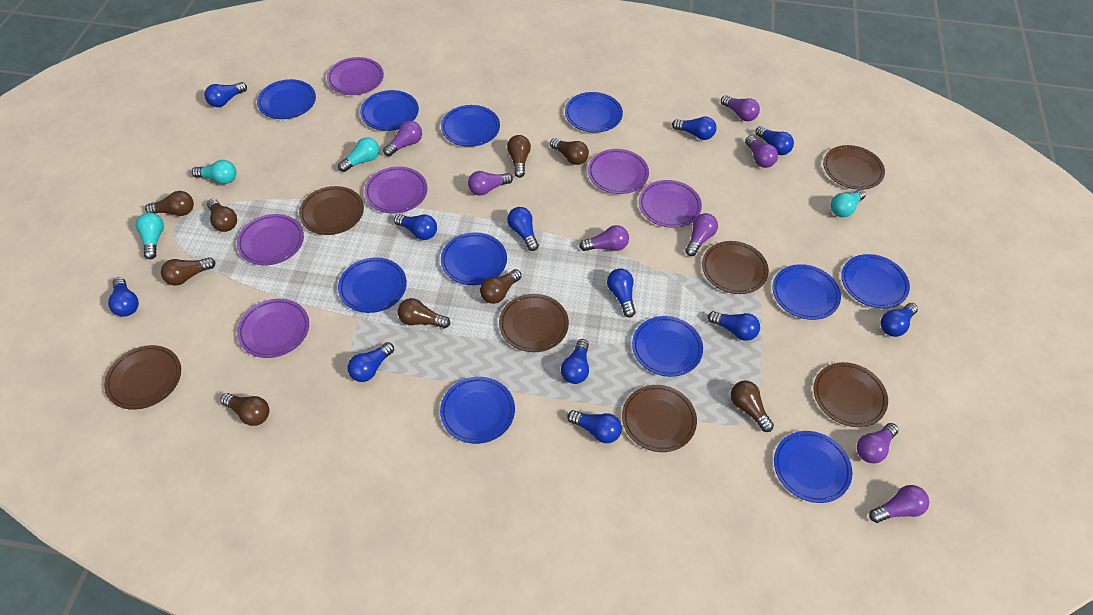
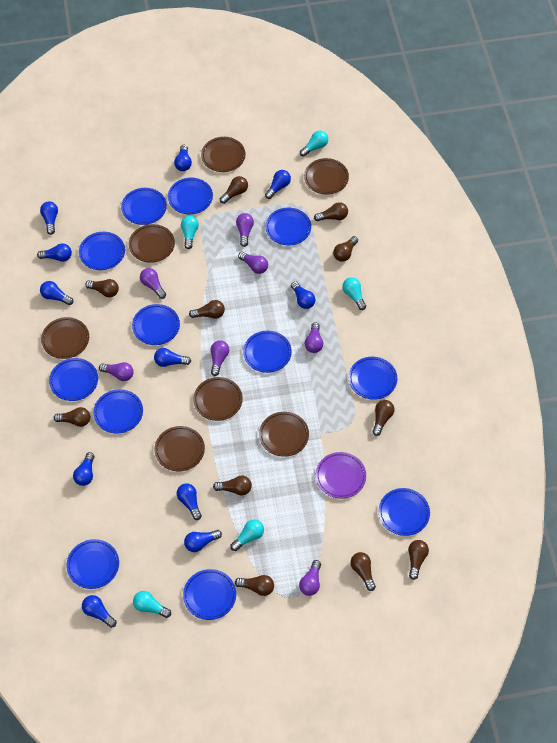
blue light bulb: [108,277,139,317] [204,82,247,107] [348,342,394,382] [394,214,437,240] [507,207,539,251] [561,339,589,384] [567,410,622,443] [607,269,636,318] [672,116,717,140] [708,311,760,341] [755,126,794,155] [880,303,918,337] = 12 -> [37,244,72,262] [40,201,58,235] [40,281,73,305] [73,452,95,486] [82,595,116,628] [154,348,191,367] [174,145,192,171] [177,483,202,520] [184,530,222,552] [265,170,291,199] [291,282,315,309] = 11
blue plate: [257,79,316,119] [338,257,407,313] [360,90,419,131] [440,377,515,444] [441,105,500,147] [441,232,507,285] [565,92,623,133] [632,316,703,377] [772,264,841,320] [774,431,852,503] [841,254,910,308] = 11 -> [49,358,98,401] [67,539,119,589] [79,232,125,270] [94,389,143,434] [121,188,167,225] [132,304,180,345] [168,178,213,214] [183,569,236,620] [243,331,292,373] [266,208,311,245] [349,357,397,400] [378,488,430,536] = 12
brown light bulb: [145,191,194,216] [161,257,215,285] [207,199,237,232] [220,393,269,426] [398,298,450,328] [480,269,522,304] [507,135,531,178] [550,138,589,165] [731,381,774,432] = 9 -> [54,407,90,427] [85,279,119,297] [189,300,225,318] [213,476,252,496] [220,176,248,204] [235,575,274,596] [314,202,348,221] [333,236,358,262] [350,552,376,591] [372,400,395,436] [408,540,429,580] = 11
purple light bulb: [383,121,422,157] [468,171,513,196] [579,225,629,251] [685,213,718,256] [721,95,760,121] [745,136,778,168] [857,423,898,463] [869,485,929,523] = 8 -> [99,362,134,381] [140,268,166,299] [211,340,229,376] [236,213,254,247] [238,252,268,274] [299,560,321,596] [305,322,323,353] = 7
purple plate: [237,214,304,265] [237,299,309,358] [327,57,384,95] [364,167,428,214] [588,149,649,194] [639,180,702,228] = 6 -> [316,452,366,498] = 1
turquoise light bulb: [136,212,164,259] [192,160,236,184] [338,137,380,172] [831,189,866,217] = 4 -> [133,591,171,618] [181,216,199,249] [230,519,264,551] [300,131,328,157] [342,277,366,310] = 5

